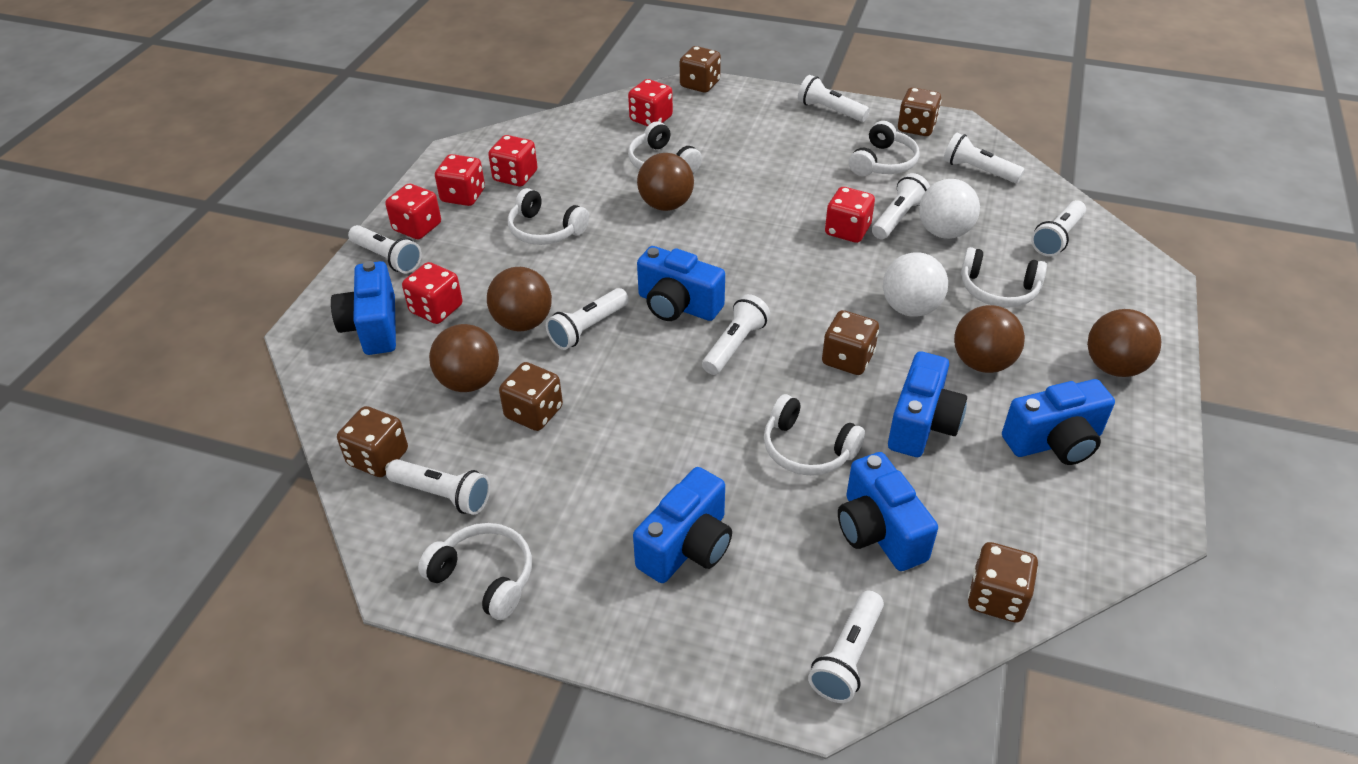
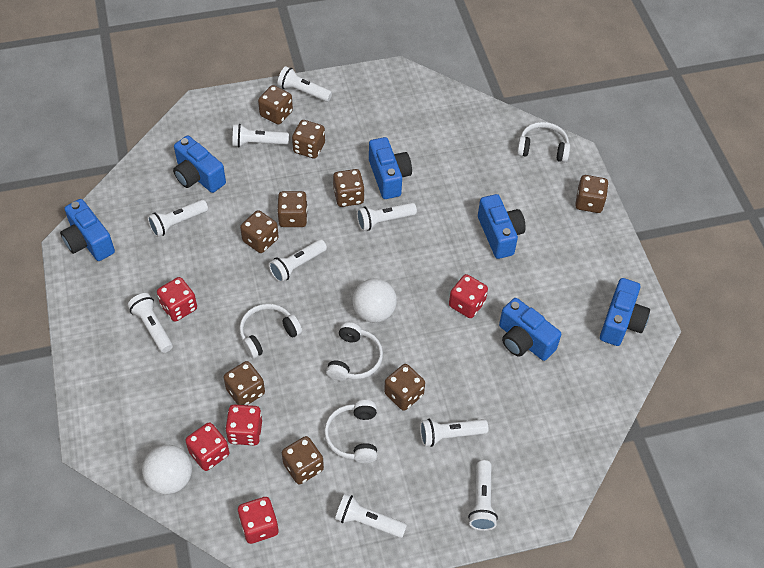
brown ball: [429,324,499,392] [487,267,552,331] [637,153,694,211] [954,305,1025,373] [1087,309,1161,377] = 5 -> none = 0
brown dice: [337,406,408,477] [499,362,563,431] [680,46,721,93] [822,310,879,375] [898,87,941,136] [968,542,1038,623] = 6 -> [223,361,265,405] [240,210,279,253] [258,85,293,125] [277,191,308,227] [282,436,324,484] [292,120,325,159] [333,169,365,207] [384,364,425,411] [575,175,608,213] = 9
red dice: [385,184,441,239] [402,262,463,324] [435,154,485,206] [488,135,538,186] [628,79,673,126] [825,187,875,243] = 6 -> [157,277,197,322] [185,422,229,471] [225,404,262,445] [238,497,279,544] [449,274,488,318] = 5
white headphones: [418,523,532,620] [508,188,589,245] [628,121,702,173] [764,394,865,476] [849,121,920,176] [961,247,1047,308] = 6 -> [239,304,302,359] [324,400,377,463] [326,322,383,381] [517,122,570,162] = 4

